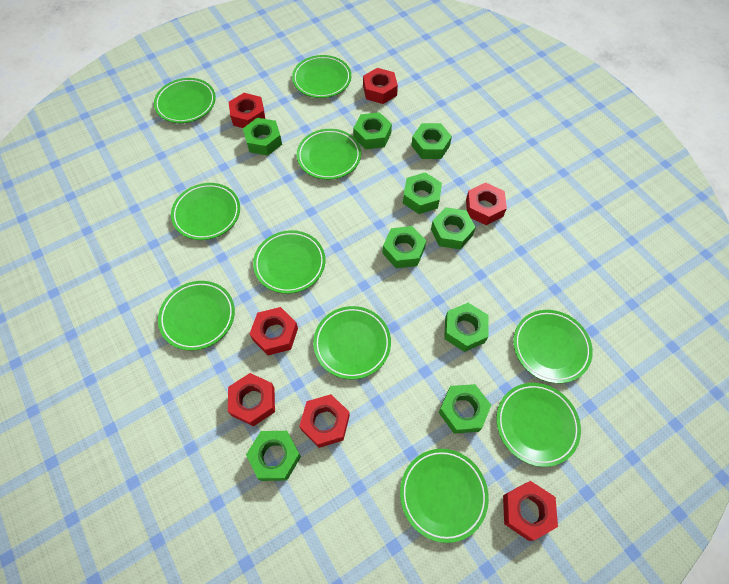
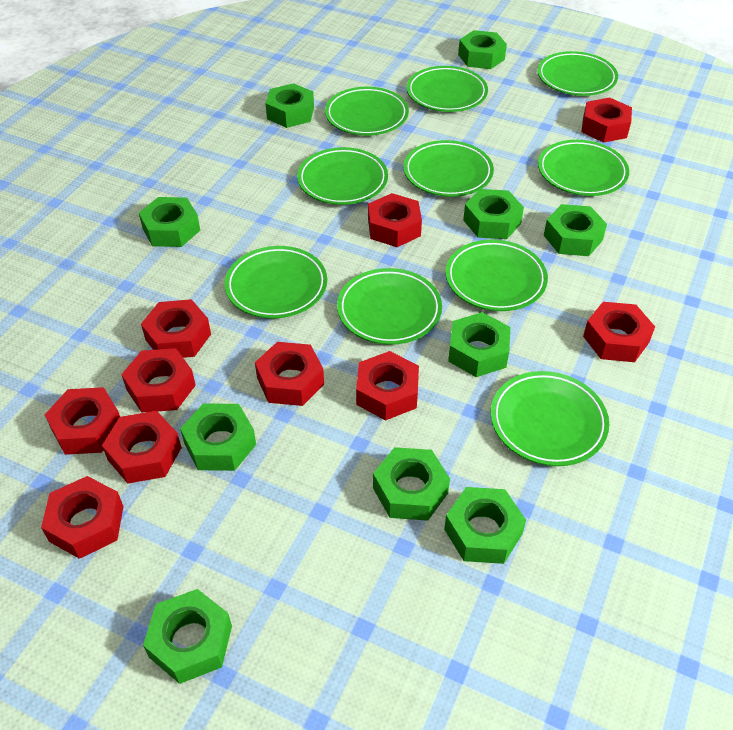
green nut: [243,118,282,156] [246,431,301,481] [353,112,392,149] [382,226,426,268] [403,172,442,214] [411,123,452,159] [431,207,476,249] [438,384,491,434] [444,303,488,352] = 9 -> [139,197,200,247] [143,589,232,684] [180,403,256,471] [265,83,314,128] [373,447,450,521] [444,487,526,564] [448,312,510,377] [458,30,507,69] [463,189,524,239] [544,204,607,256] = 10
red nut: [228,373,275,426] [229,93,265,128] [250,307,298,355] [299,394,350,448] [363,68,398,104] [466,183,507,225] [503,481,558,541] = 7 -> [41,476,124,559] [45,387,120,455] [102,411,182,483] [121,348,196,413] [141,299,211,358] [255,342,324,406] [356,351,419,421] [368,193,422,247] [582,98,632,143] [583,302,655,362] = 10

